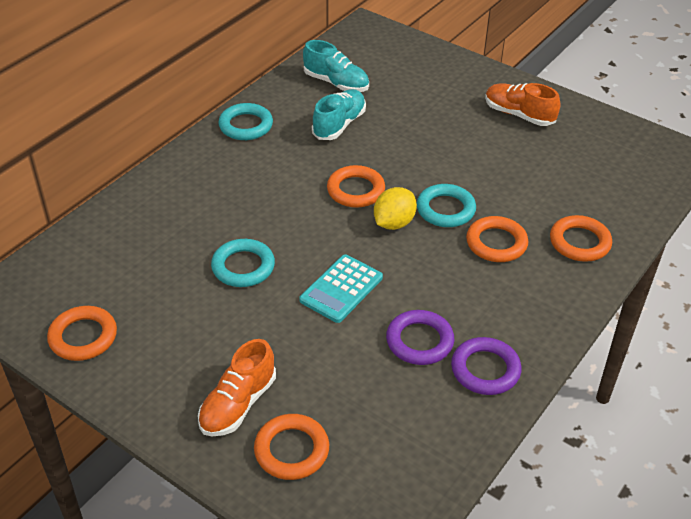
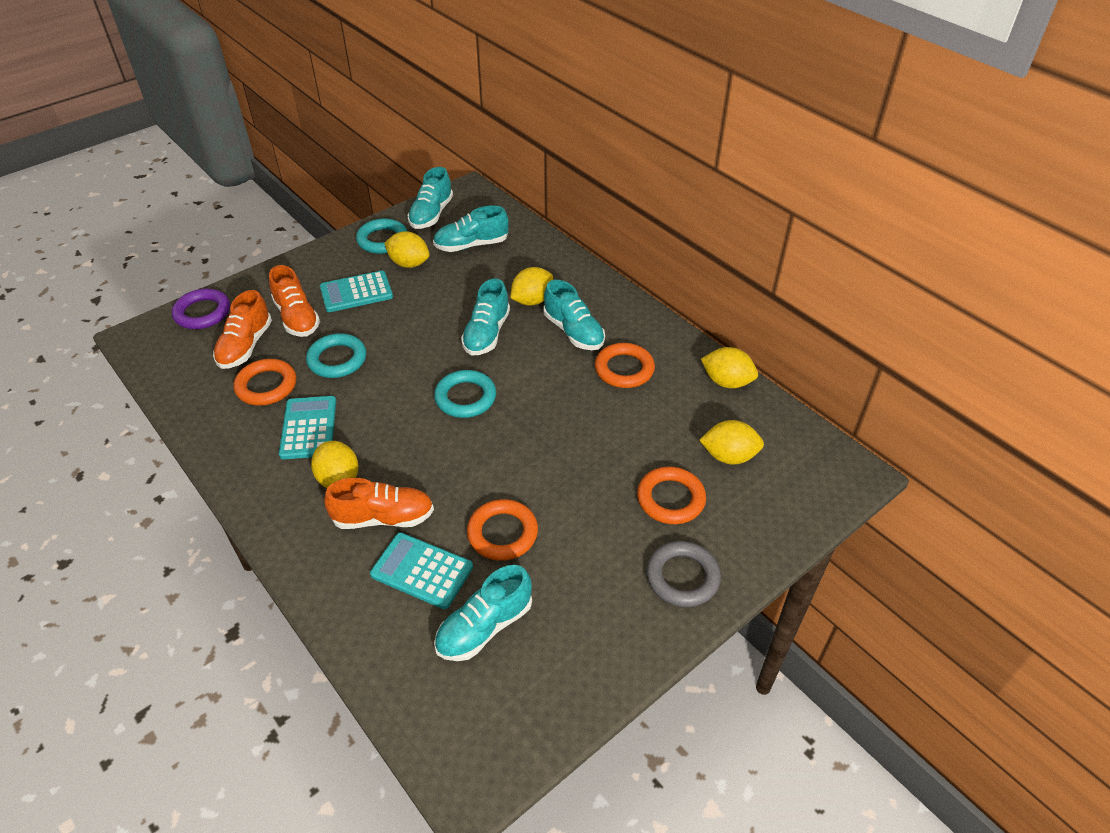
grey ring: none = 0 -> [646,541,721,607] = 1
orange ring: [47,306,117,361] [254,414,329,480] [327,165,385,208] [466,216,528,262] [550,215,612,262] = 5 -> [234,359,296,406] [467,499,538,561] [595,343,655,388] [637,467,706,524] = 4
orange shoe: [198,339,276,437] [485,83,560,126] = 2 -> [213,290,272,369] [269,265,320,337] [324,478,434,529] = 3
purple ring: [386,310,454,365] [451,337,522,395] = 2 -> [172,289,230,329] = 1
turquoise calculator: [299,254,383,323] = 1 -> [279,396,336,459] [320,271,393,312] [370,533,473,609] = 3
turquoise shoe: [303,40,369,92] [312,89,366,140] = 2 -> [407,167,453,229] [433,205,509,252] [434,565,532,661] [461,279,510,355] [544,280,605,350] = 5
yellow lemon: [374,187,417,230] = 1 -> [311,441,358,488] [384,231,430,268] [510,267,553,306] [699,420,764,464] [701,347,758,388] = 5

